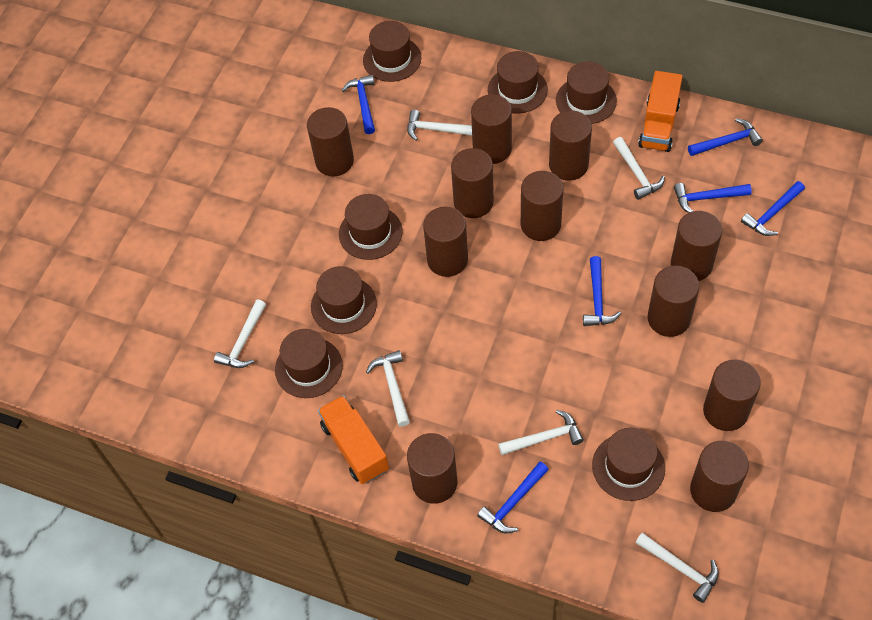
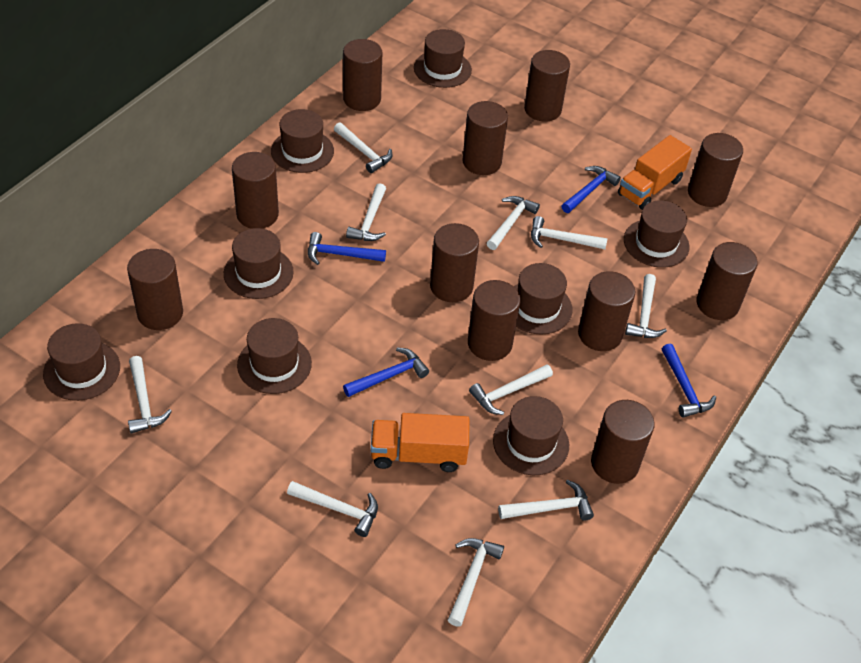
blue hammer: [341,75,375,134] [477,462,549,533] [583,256,621,326] [674,183,752,213] [688,118,763,156] [741,181,805,236] = 6 -> [308,232,386,265] [343,348,429,397] [562,166,621,213] [662,344,716,418] = 4
brown hat: [275,329,343,398] [311,266,377,334] [339,194,403,260] [363,21,421,82] [488,51,548,113] [556,61,617,124] [592,427,665,501] = 7 -> [43,323,120,401] [224,228,294,299] [237,318,312,394] [271,109,334,173] [414,29,472,88] [493,396,569,475] [514,263,573,335] [624,200,689,268] = 8
white hammer: [214,299,266,368] [366,350,410,427] [407,110,472,141] [498,410,584,455] [613,137,665,200] [635,533,719,603] = 6 -> [128,356,172,433] [287,481,378,537] [334,122,393,173] [346,183,386,241] [448,538,504,627] [469,365,553,415] [487,196,540,250] [498,480,594,521] [531,216,607,250] [625,274,667,338] = 10

